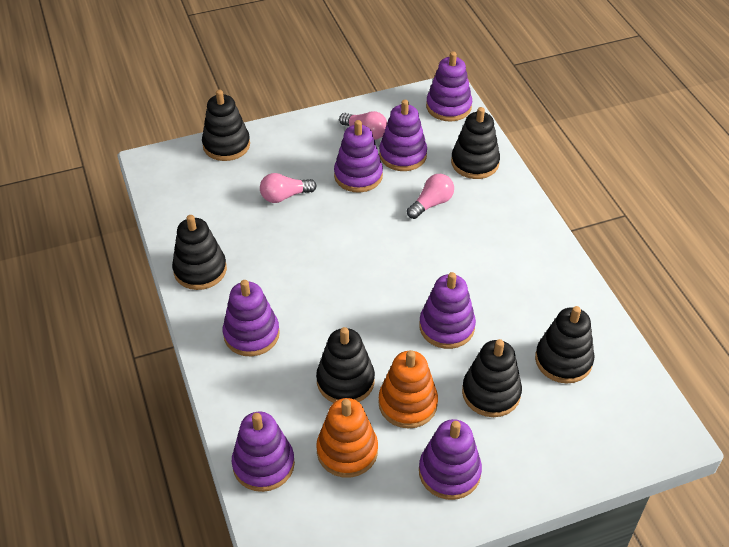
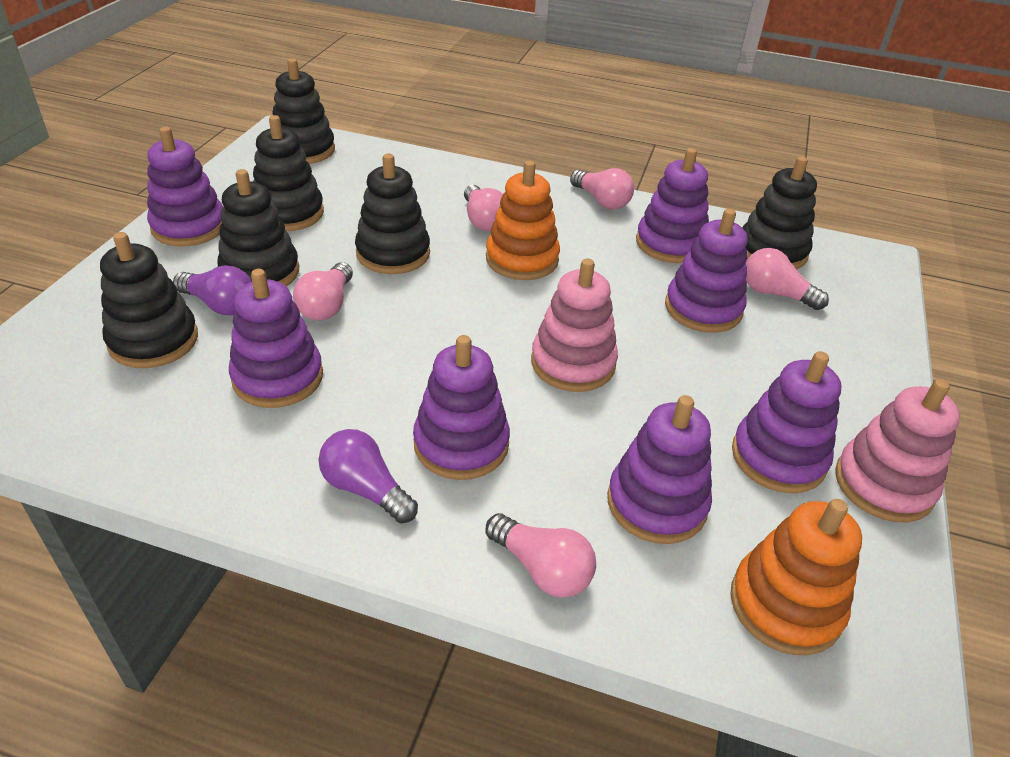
pink light bulb: [260,173,317,203] [339,111,387,140] [407,174,454,219] = 3 -> [293,262,353,321] [464,185,503,231] [486,513,596,598] [570,168,634,210] [746,248,829,310] = 5
pink stacking toy: none = 0 -> [531,259,618,392] [835,379,960,522] = 2
purple light bulb: none = 0 -> [173,265,252,315] [318,429,418,523] = 2

